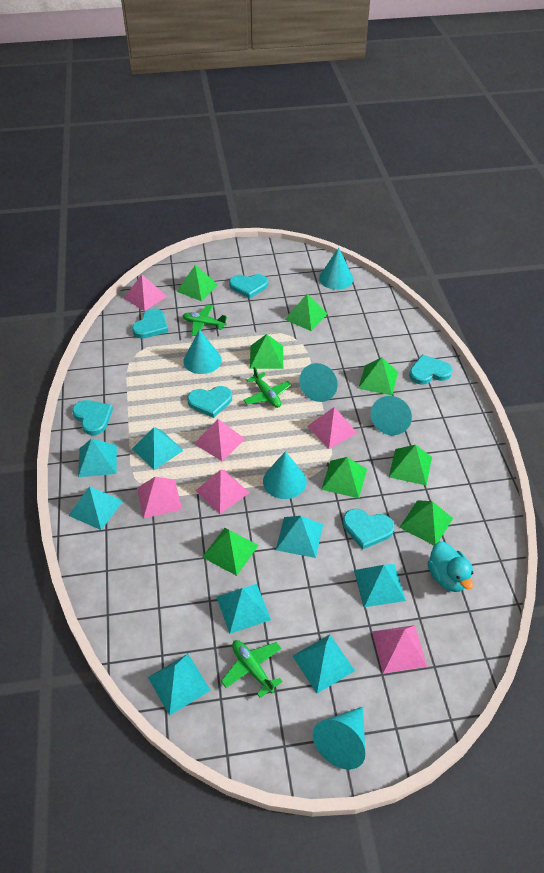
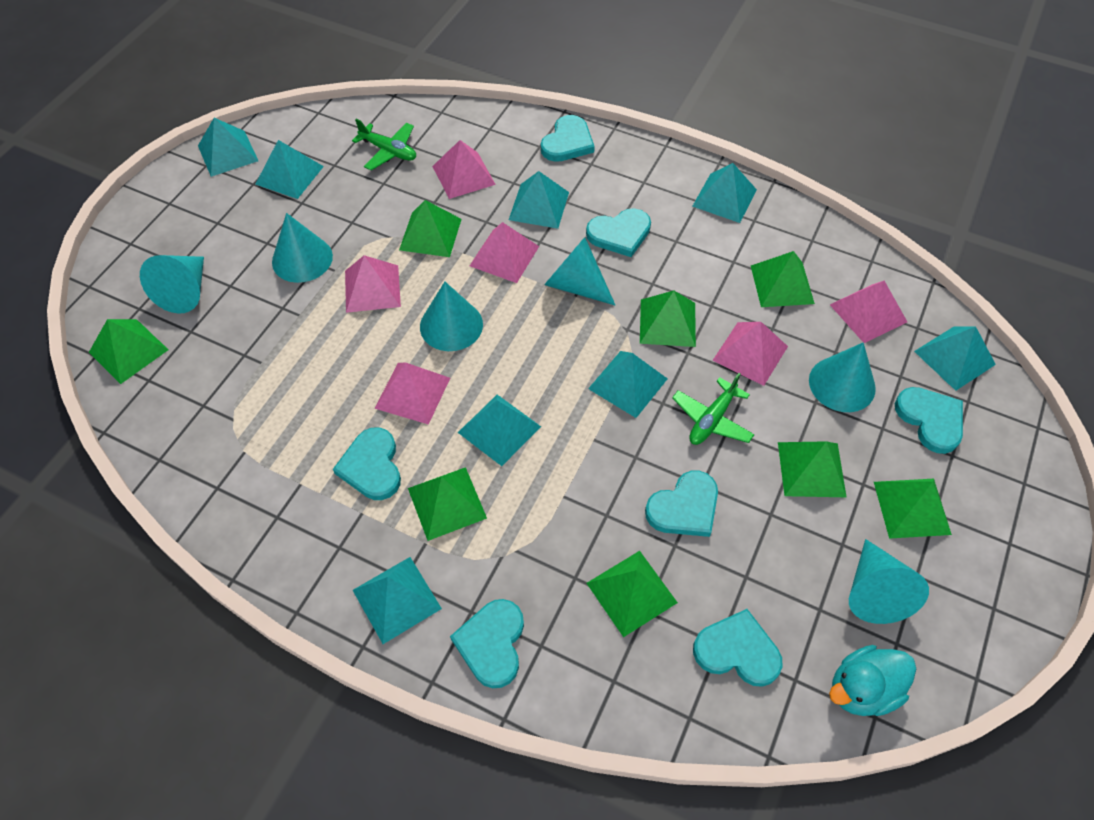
green plane: [182,305,227,336] [221,640,283,698] [243,367,291,408] = 3 -> [352,119,416,170] [672,373,755,445] = 2
turquoise heart: [72,400,113,435] [132,308,168,339] [187,386,232,418] [229,274,268,299] [343,509,394,550] [409,354,453,384] = 6 -> [333,427,401,500] [450,599,524,688] [541,115,595,162] [586,208,651,257] [645,471,718,537] [693,609,783,687] [895,387,963,454] = 7

